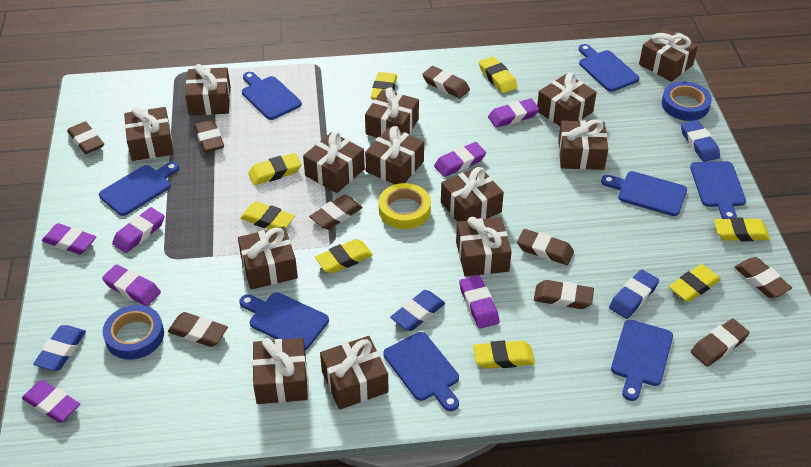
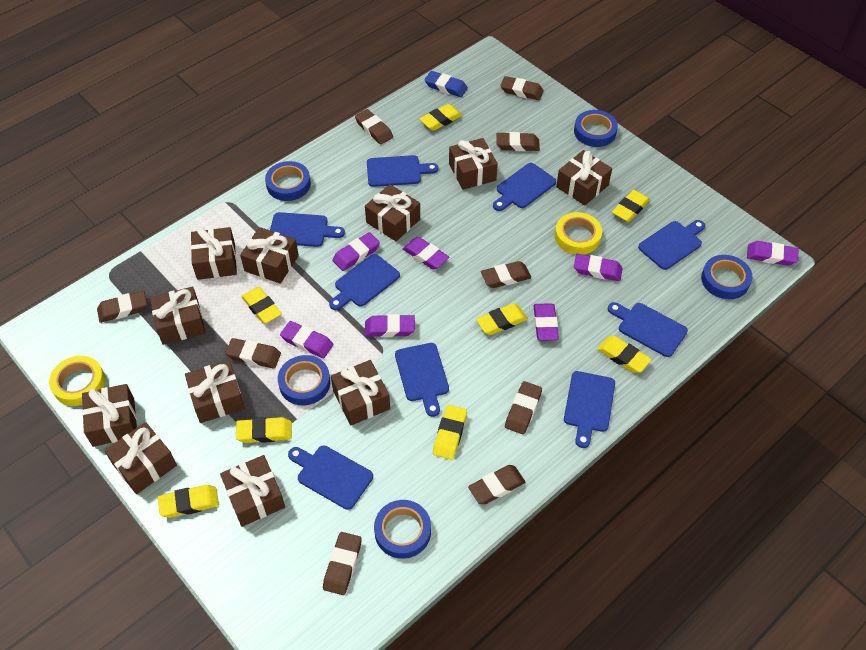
blue cutting board: [99,162,179,216] [239,293,329,350] [242,72,302,120] [383,332,459,411] [579,44,639,92] [601,171,687,216] [611,320,673,401] [690,161,746,219] = 8 -> [270,212,345,247] [288,445,373,510] [329,254,400,310] [367,155,438,187] [395,343,449,417] [493,163,556,211] [564,371,615,448] [608,302,688,357] [638,220,705,270] = 9
blue eraser: [33,325,86,371] [390,290,445,331] [609,269,659,319] [681,120,720,162] = 4 -> [425,71,468,97] = 1
blue tape: [103,305,164,360] [662,81,712,121] = 2 -> [265,161,311,201] [278,355,331,405] [374,500,431,559] [574,110,618,147] [701,255,753,299] = 5
brown gift: [124,107,174,161] [185,64,231,115] [238,226,298,290] [252,338,308,404] [303,132,365,193] [320,336,389,410] [365,87,419,138] [365,126,424,184] [441,166,504,222] [456,217,512,277] [537,73,597,126] [558,119,608,170] [639,29,698,82] = 13 -> [82,384,137,447] [104,422,177,494] [150,287,206,345] [185,360,245,423] [191,227,237,280] [220,455,285,527] [240,227,299,284] [331,360,390,425] [365,184,420,241] [449,138,498,190] [556,150,612,206] = 11
yellow tape: [379,183,431,229] = 1 -> [49,356,105,406] [555,212,602,254] = 2

